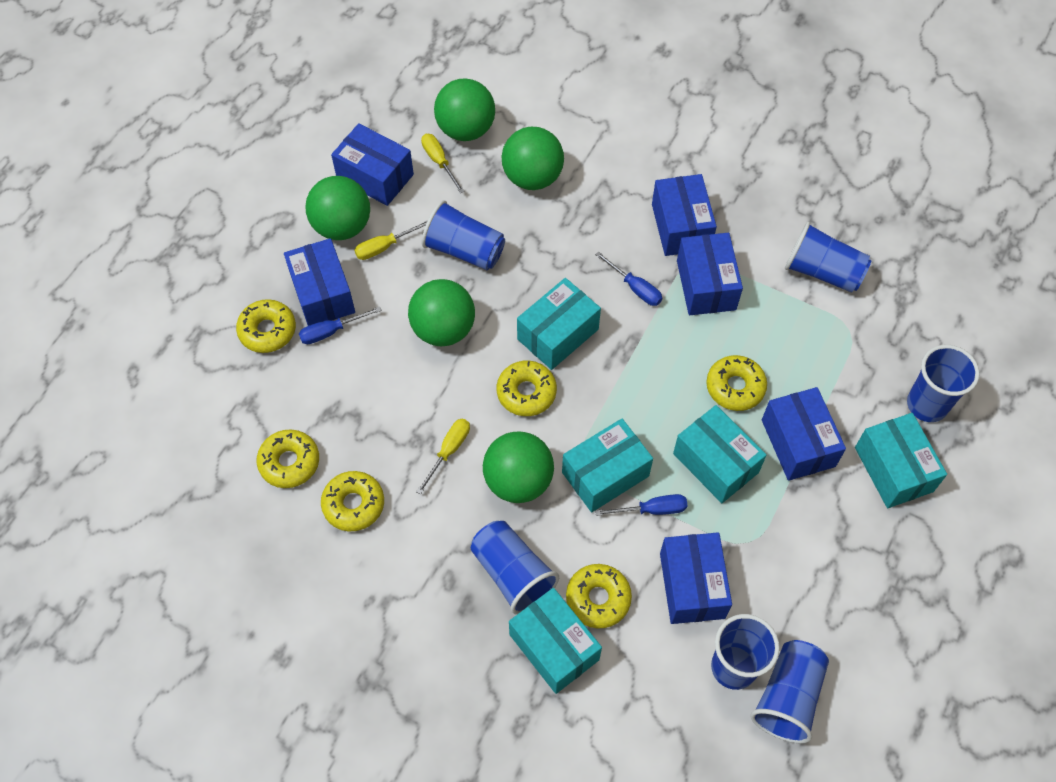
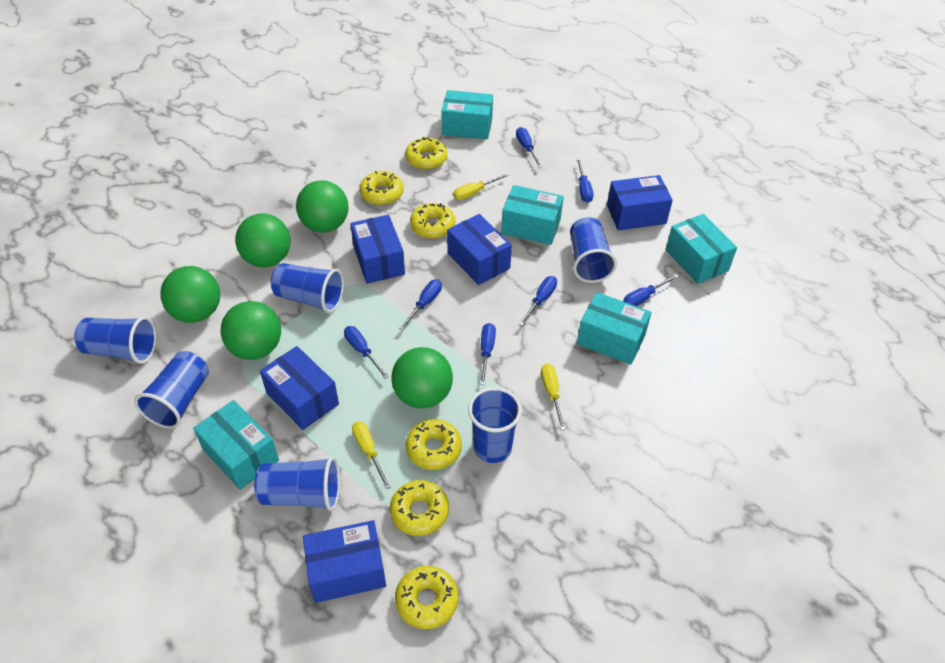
blue box: [284,238,355,326] [331,123,414,206] [652,174,717,256] [660,532,732,624] [677,233,743,315] [762,387,846,481] = 6 -> [260,346,339,430] [303,520,386,603] [350,215,405,284] [447,214,512,285] [607,175,673,230] = 5
blue screwdriver: [299,306,381,344] [595,251,662,306] [595,494,687,516] = 3 -> [344,326,389,379] [399,279,442,330] [480,323,496,385] [516,127,542,168] [519,276,557,326] [576,158,594,203] [623,274,679,306] = 7

